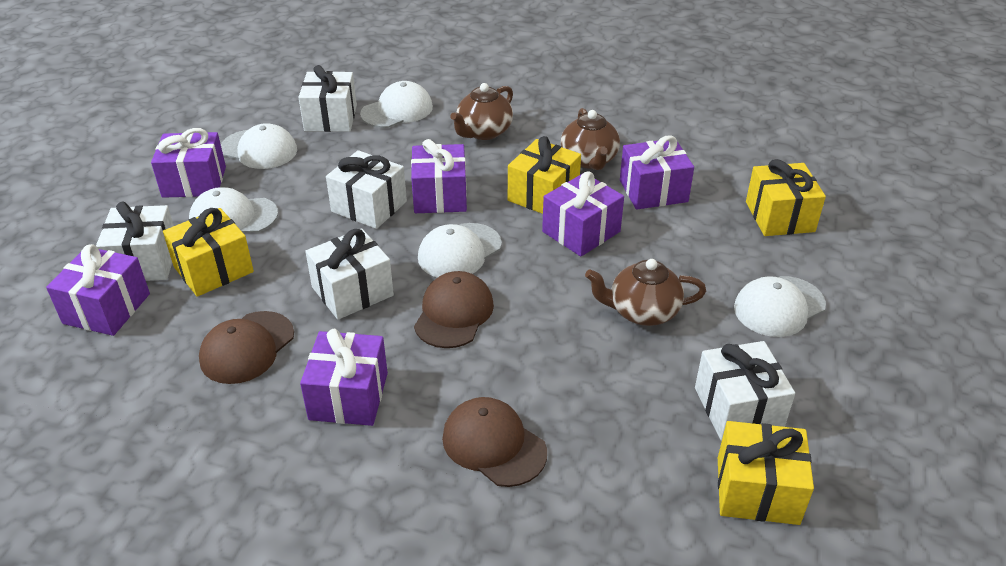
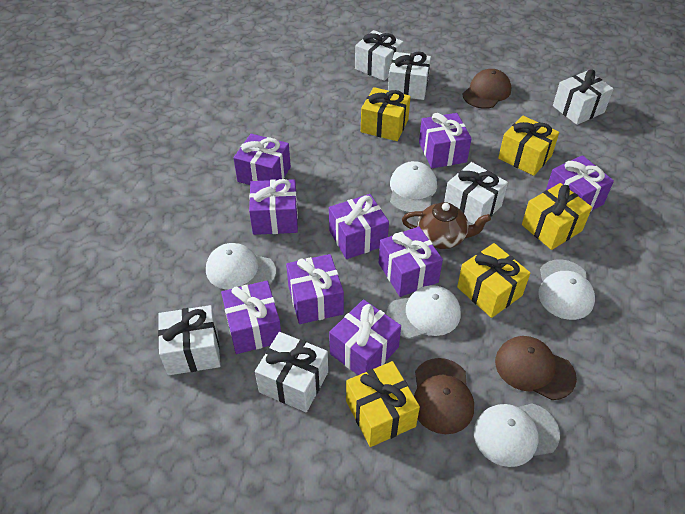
brown teapot: [450,83,513,140] [561,108,620,170] [585,259,706,326] = 3 -> [402,202,491,249] = 1
purple gift: [46,244,150,336] [151,128,226,198] [300,329,388,426] [411,139,467,213] [542,171,624,257] [620,135,694,210] = 6 -> [221,281,281,354] [233,134,291,185] [249,179,298,235] [286,254,344,324] [329,194,389,259] [329,299,401,375] [379,226,443,297] [419,113,472,168] [546,155,614,211] = 9
white gift: [96,202,174,281] [298,65,357,132] [305,229,394,320] [326,150,407,229] [695,341,795,441] = 5 -> [158,305,220,376] [255,332,328,412] [355,30,403,81] [388,52,431,100] [444,162,508,224] [553,69,613,125] = 6
yellow gift: [163,208,254,297] [508,136,581,214] [718,421,814,525] [746,159,826,236] = 4 -> [346,361,420,447] [361,87,411,141] [457,243,530,318] [498,116,559,176] [522,183,592,250] = 5

